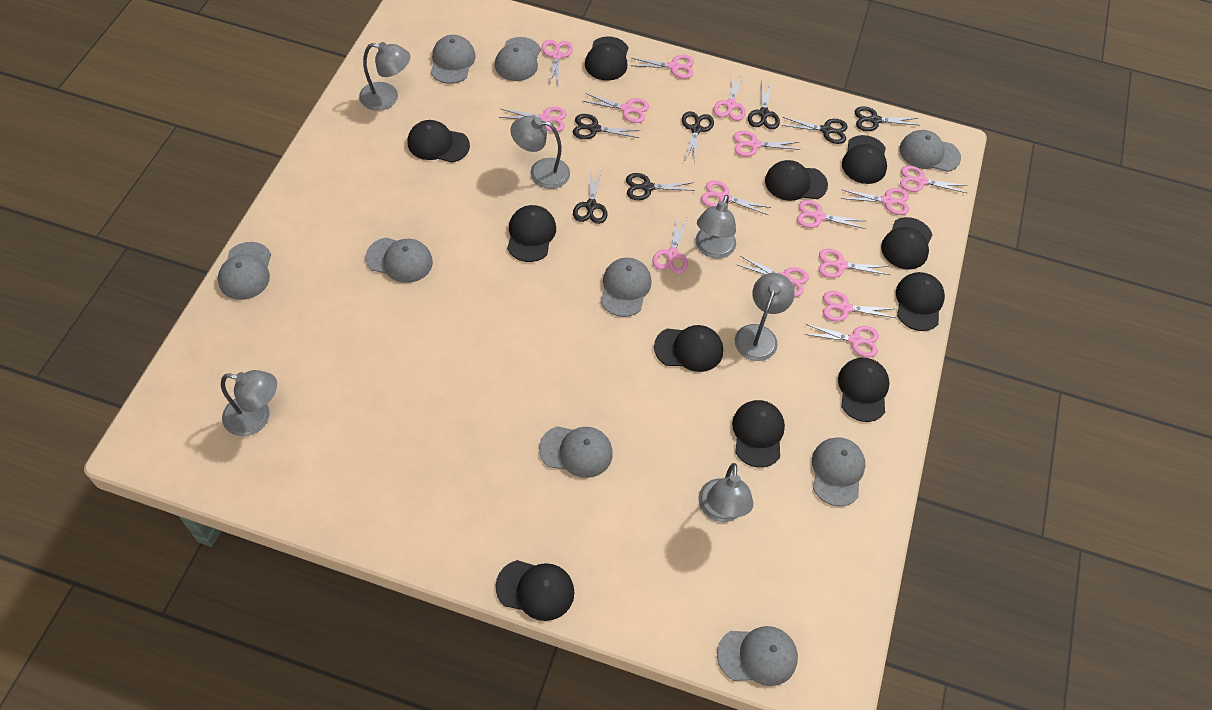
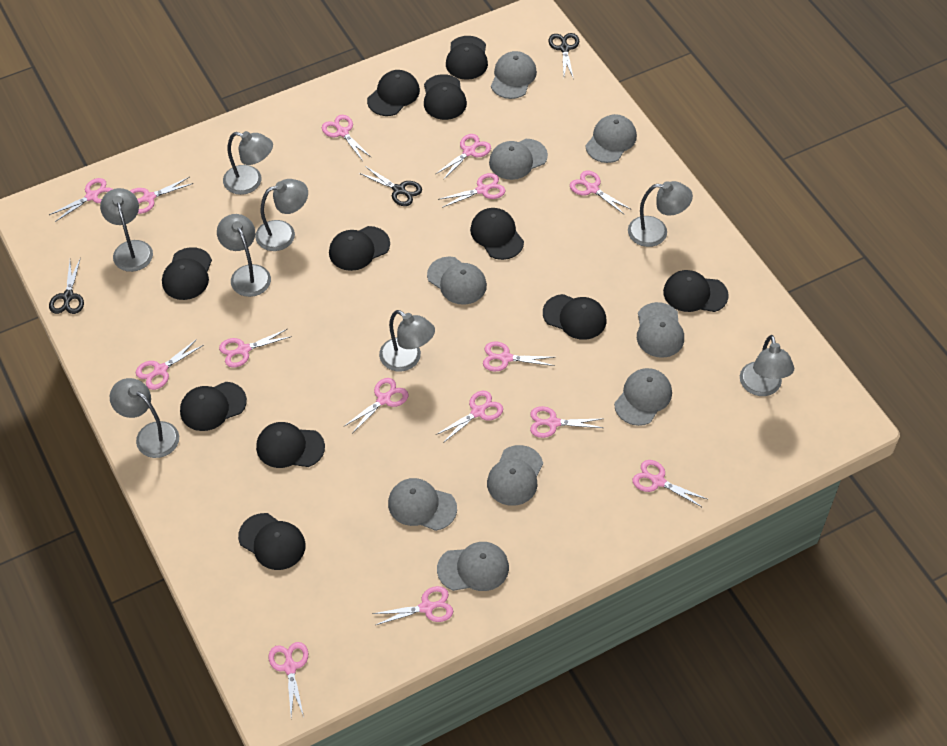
black scissors: [573,114,640,139] [573,168,608,224] [626,173,695,200] [682,111,714,163] [748,81,780,129] [781,117,848,144] [854,106,920,131] = 7 -> [49,257,84,314] [359,166,422,206] [548,33,579,79] = 3
grey lamp: [221,370,277,436] [359,42,410,111] [510,116,570,189] [696,195,736,258] [698,463,753,522] [735,273,795,361] = 6 -> [100,188,153,272] [110,378,179,458] [217,214,271,297] [223,131,273,195] [255,179,308,251] [379,310,435,371] [628,181,693,247] [740,335,794,396] = 8

